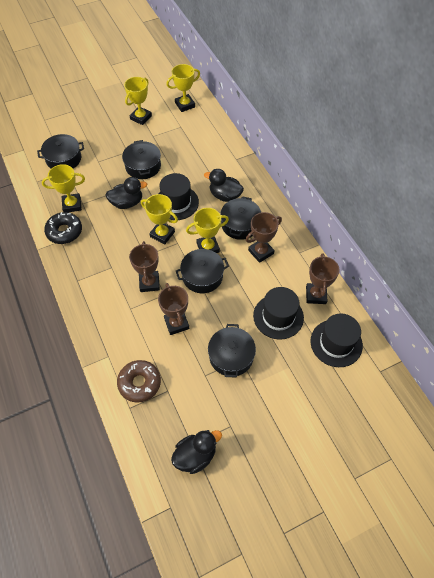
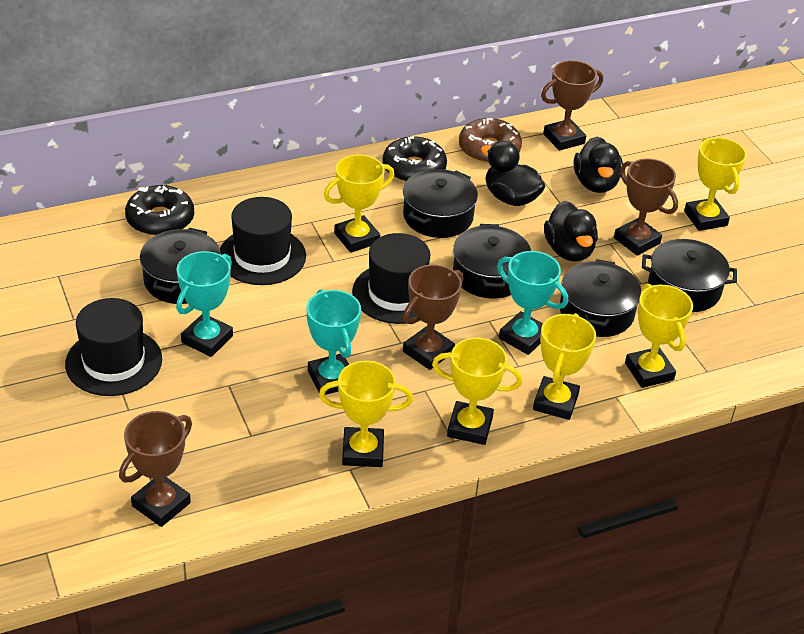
black donut: [44,212,82,244] = 1 -> [125,185,194,236] [383,136,447,182] = 2
turquoise trophy: none = 0 -> [176,251,233,357] [306,289,361,395] [497,251,568,355] = 3
yellow trophy: [42,164,85,212] [124,77,152,125] [141,194,178,244] [166,64,200,112] [186,208,229,253] = 5 -> [319,361,413,467] [324,154,394,253] [432,338,522,445] [533,313,596,420] [625,284,693,388] [684,137,747,231] = 6

